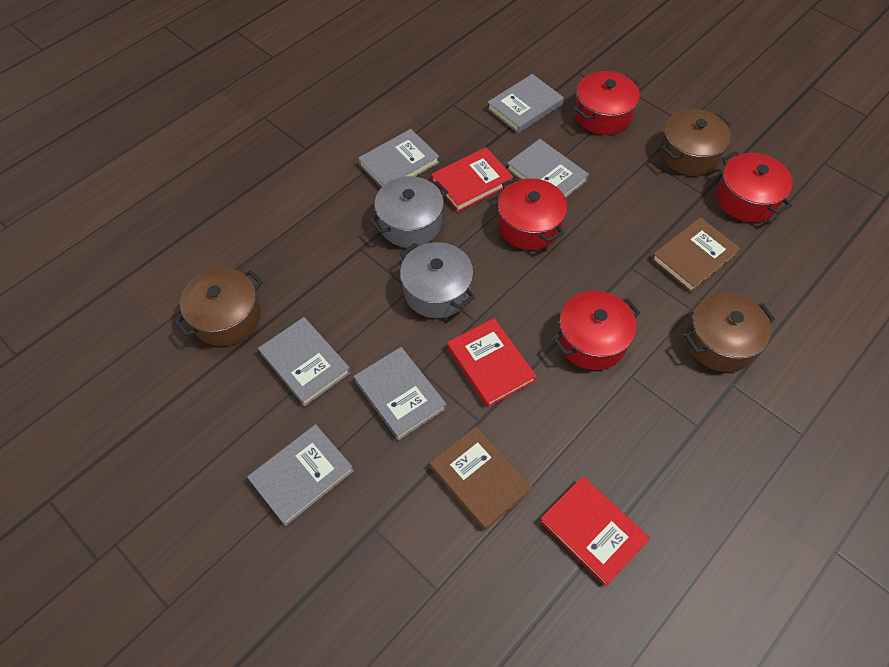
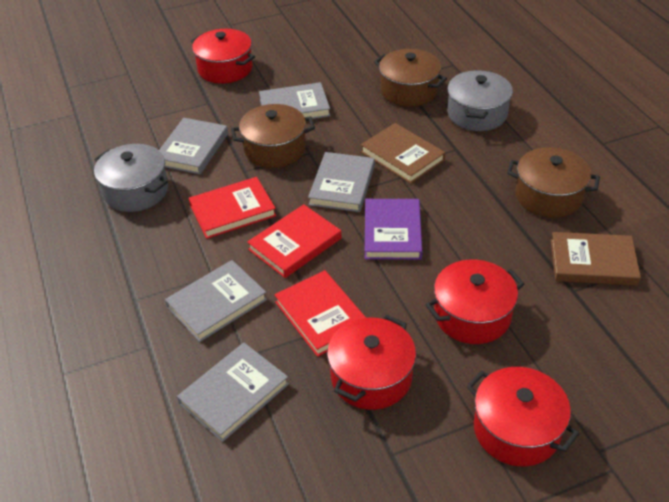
grey book: [247,424,354,526] [258,317,351,406] [354,347,447,441] [358,129,439,188] [487,74,564,133] [507,139,589,198] = 6 -> [159,118,228,174] [165,260,267,342] [177,343,289,442] [259,82,330,119] [308,152,375,212] = 5
purple book: none = 0 -> [365,199,422,260] = 1

